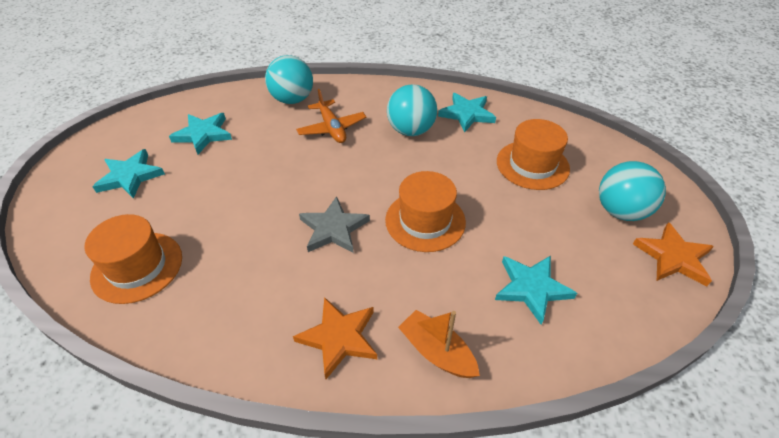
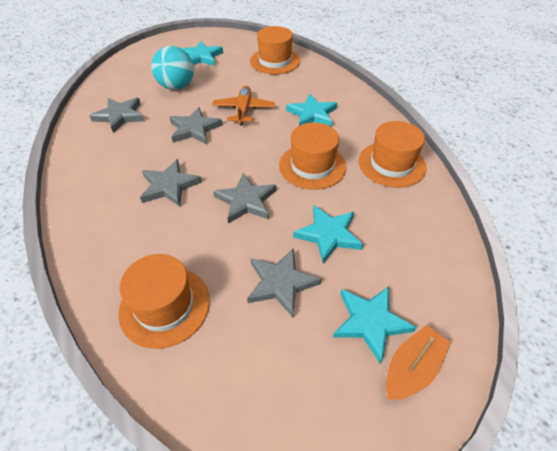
grey star: [299,196,370,253] = 1 -> [90,98,144,133] [140,159,202,207] [169,107,223,144] [213,173,276,224] [247,248,321,317] = 5
orange hat: [84,214,182,304] [385,171,466,252] [497,119,570,190] = 3 -> [118,254,210,349] [250,26,300,74] [279,123,346,190] [358,121,427,188] = 4
orange star: [293,297,377,379] [633,222,714,286] = 2 -> none = 0
turquoise ball: [265,55,313,104] [387,85,437,136] [599,161,666,221] = 3 -> [151,46,194,90] = 1

